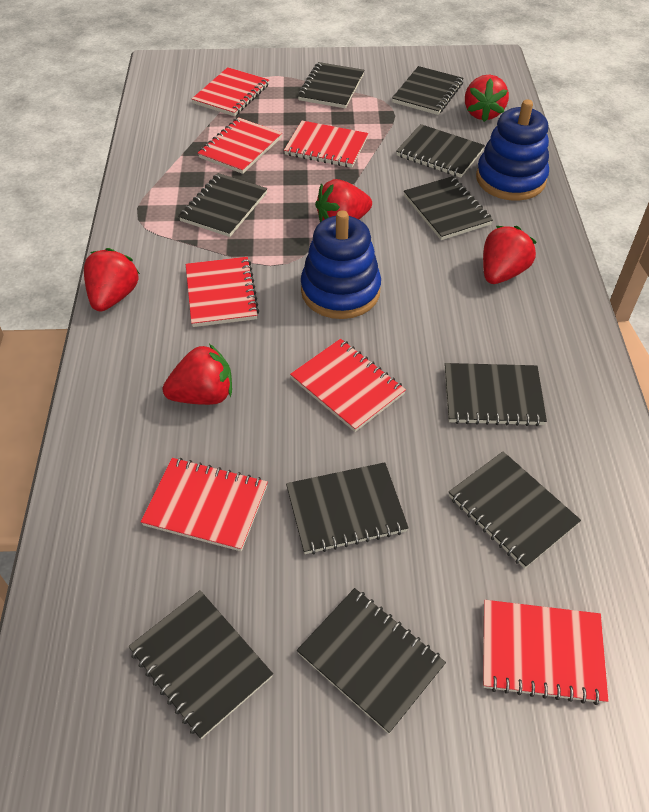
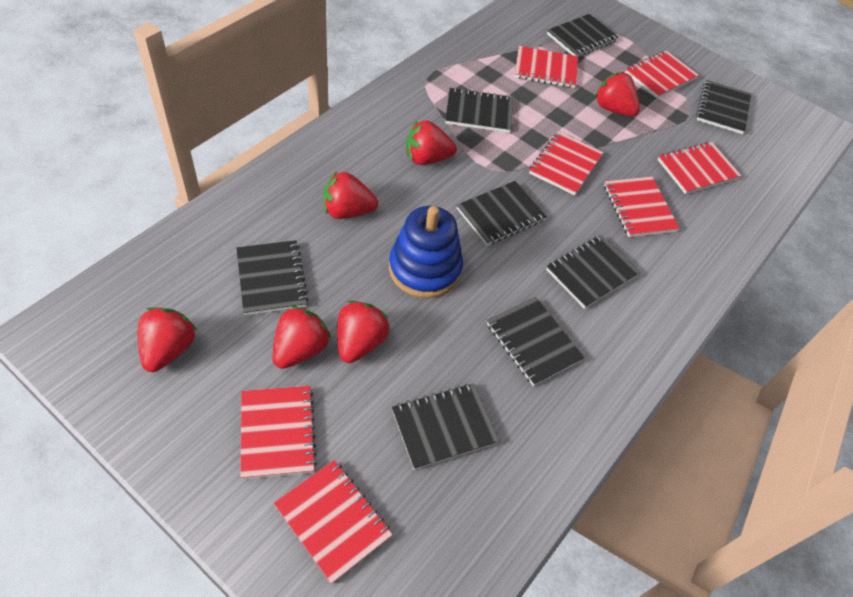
black notebook: [129,590,273,739] [178,173,267,237] [286,462,409,555] [297,588,446,734] [298,62,364,108] [392,66,464,115] [396,124,485,178] [404,176,493,240] [445,363,547,426] [449,452,581,569] = 10 -> [236,240,309,315] [392,383,499,470] [445,87,513,133] [457,181,547,245] [487,297,584,386] [546,235,640,309] [547,14,618,57] [696,80,751,134] = 8
blue stacking toy: [301,210,381,319] [476,100,549,201] = 2 -> [389,206,463,298] = 1
red strawberry: [84,248,140,312] [162,344,232,405] [315,179,372,222] [465,75,509,122] [483,226,537,284] = 5 -> [138,307,197,372] [272,306,331,369] [323,171,378,219] [337,301,390,363] [406,121,457,165] [595,72,640,117] = 6

